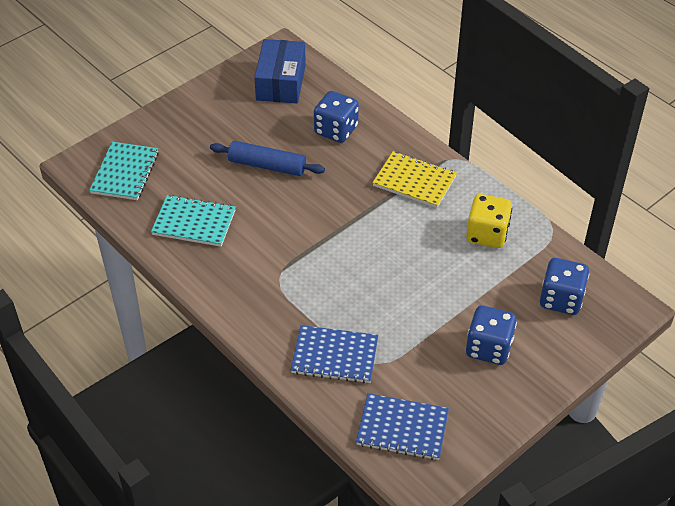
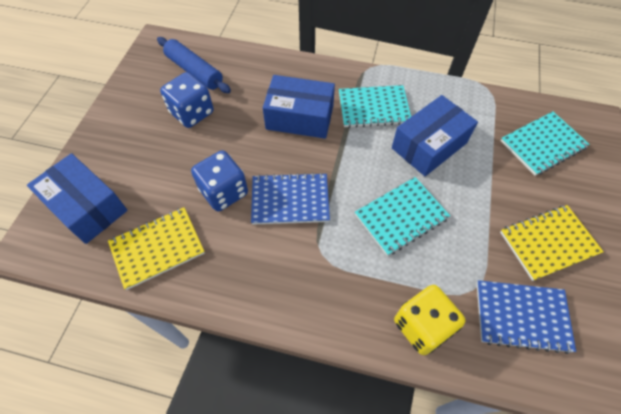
blue box: [254,39,306,103] = 1 -> [27,153,128,244] [263,75,335,139] [392,95,478,176] = 3
blue dice: [314,91,359,143] [466,305,517,365] [540,258,589,315] = 3 -> [160,72,213,128] [191,150,248,211] = 2
turquoise notebook: [89,142,159,200] [151,195,236,247] = 2 -> [339,85,411,128] [355,177,450,256] [501,111,590,176] = 3
yellow notebook: [373,151,457,208] = 1 -> [108,207,205,290] [500,205,604,281] = 2

